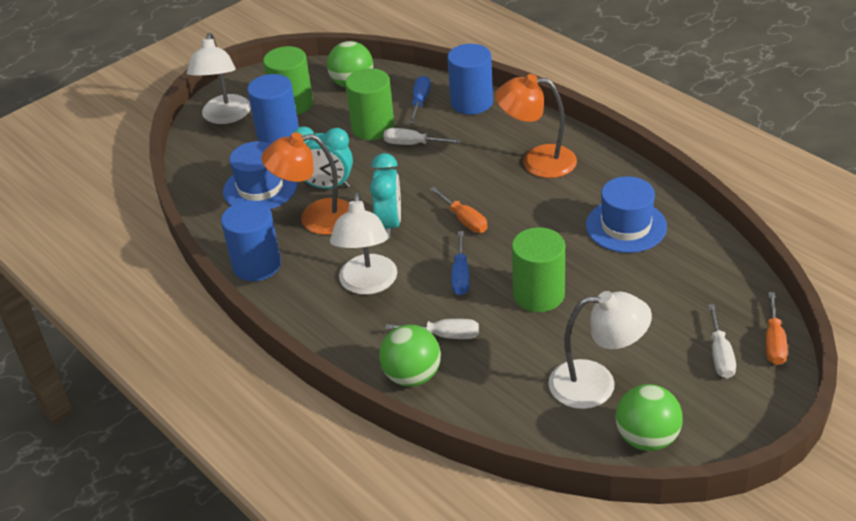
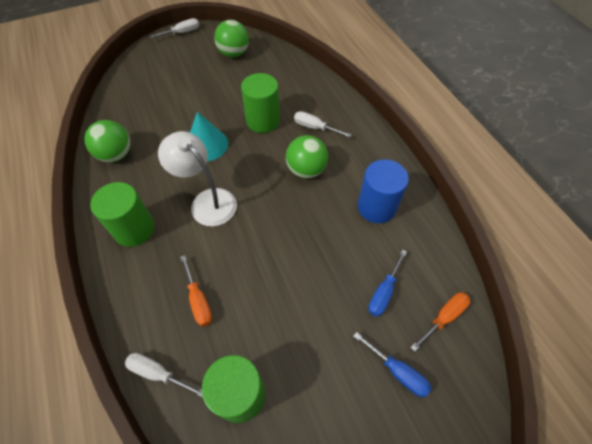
blue cylinder: [221,201,281,281] [247,74,299,144] [447,44,493,114] = 3 -> [358,159,409,223] = 1
blue hat: [223,141,298,209] [586,176,667,253] = 2 -> none = 0
orange lamp: [261,132,349,235] [495,74,577,178] = 2 -> none = 0
turquoise clock: [293,127,353,189] [370,153,401,239] = 2 -> none = 0
turquoise cone: none = 0 -> [190,112,228,161] = 1
white lamp: [187,33,251,124] [330,192,397,295] [549,291,652,409] = 3 -> [158,131,237,226] = 1

